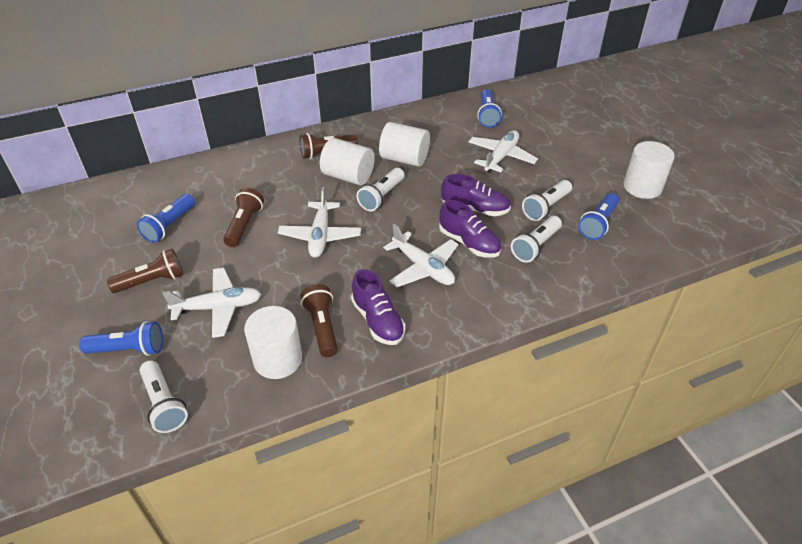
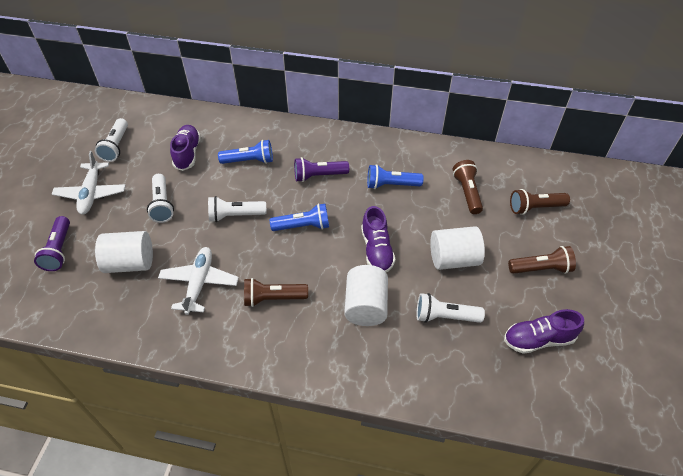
blue flashlight: [79,321,163,356] [137,194,195,243] [477,89,502,128] [578,193,619,240] = 4 -> [218,140,273,164] [270,204,329,231] [367,164,424,189] = 3
purple flashlight: none = 0 -> [34,216,70,271] [294,157,349,182] = 2
white cylinder: [244,306,302,379] [320,138,375,185] [379,122,430,167] [624,141,675,199] = 4 -> [95,231,153,273] [344,265,388,326] [430,226,485,270] = 3
white plane: [163,268,261,338] [278,187,361,258] [383,224,459,287] [468,130,538,173] = 4 -> [52,151,126,214] [158,247,239,315] = 2

